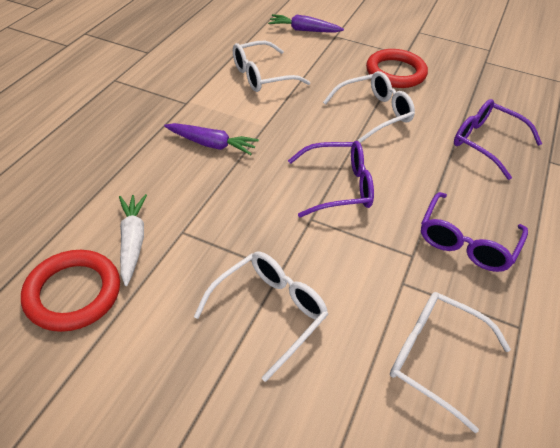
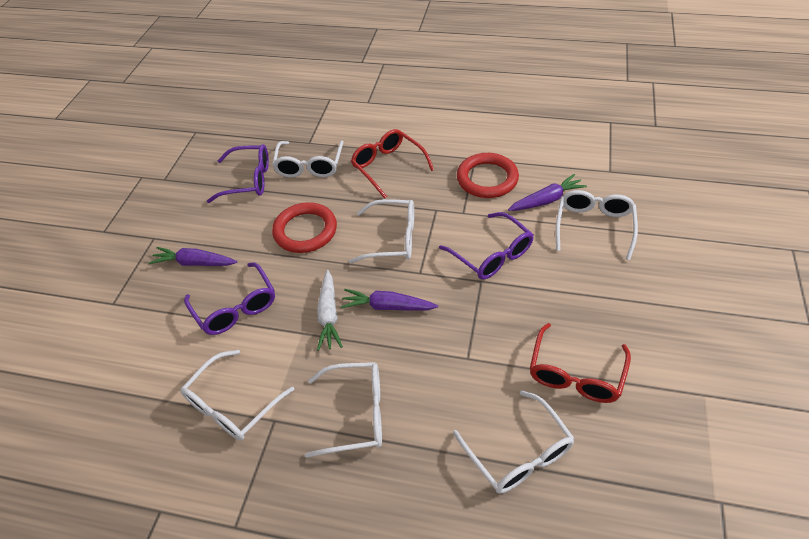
purple carrot: [164,123,259,155] [268,14,344,33] = 2 -> [149,247,237,266] [340,289,438,311] [508,174,587,211] = 3
red glasses: none = 0 -> [351,129,434,199] [530,323,631,403] = 2
white glasses: [194,252,328,382] [233,41,310,92] [323,71,415,143] [390,292,511,433] = 4 -> [181,350,294,441] [272,140,344,178] [305,362,382,458] [349,199,414,264] [453,390,575,494] [556,190,638,260] = 6

